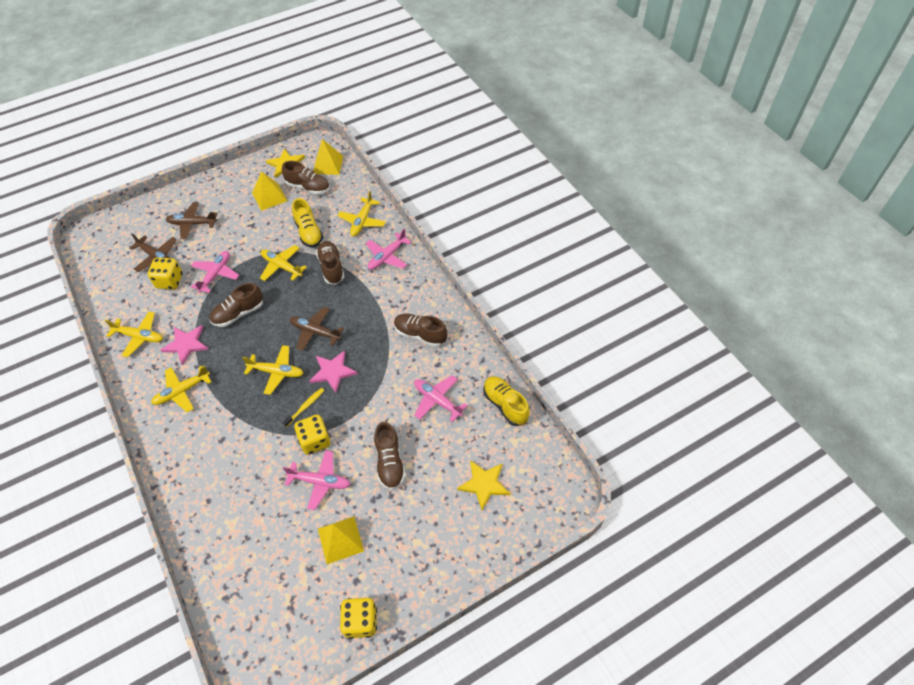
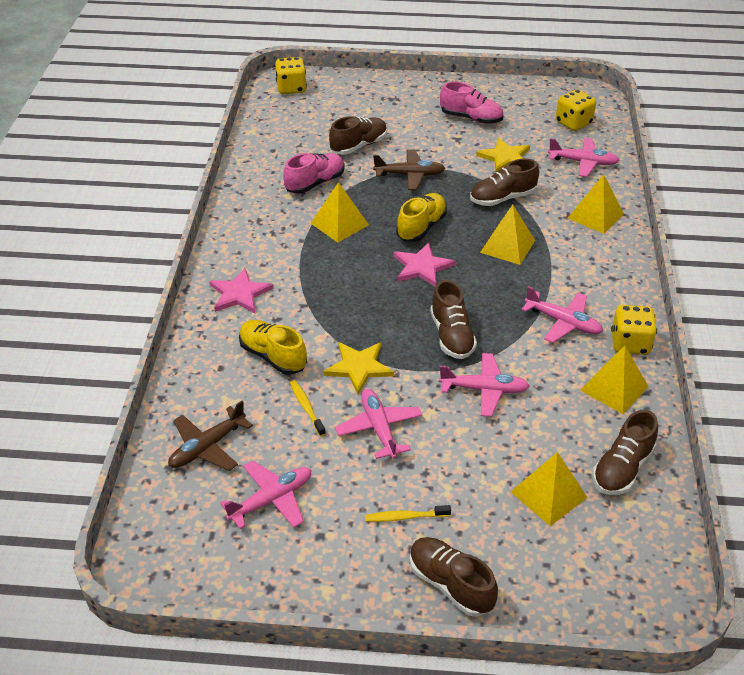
brown plane: [129,234,177,272] [166,202,218,239] [290,307,344,351] = 3 -> [168,401,253,471] [373,150,445,190] = 2
pink plane: [191,251,239,293] [283,450,350,510] [366,229,412,270] [414,375,468,422] = 4 -> [220,460,311,529] [335,389,422,459] [439,353,530,417] [521,286,603,343] [548,138,619,177] = 5
pink shoe: none = 0 -> [283,153,345,194] [440,81,503,124] = 2
yellow plane: [105,311,163,358] [151,366,211,412] [242,345,304,395] [260,245,307,281] [338,191,386,236] = 5 -> none = 0
yellow pyramid: [252,171,288,211] [313,139,343,175] [318,516,364,564] = 3 -> [311,182,369,243] [480,205,535,265] [511,452,588,526] [568,174,624,234] [580,345,648,414] = 5
yellow toothbrush: [282,388,324,427] = 1 -> [290,380,326,436] [365,505,451,522] = 2

